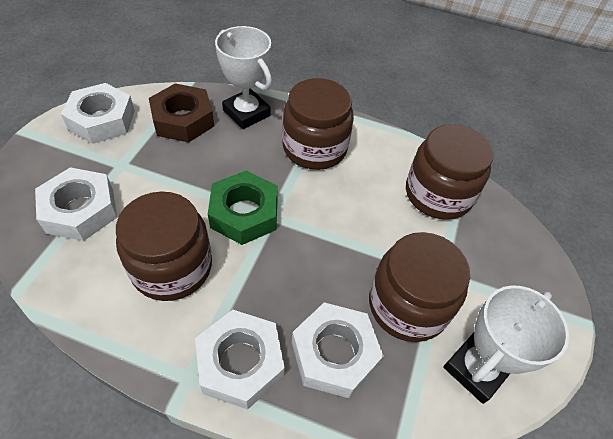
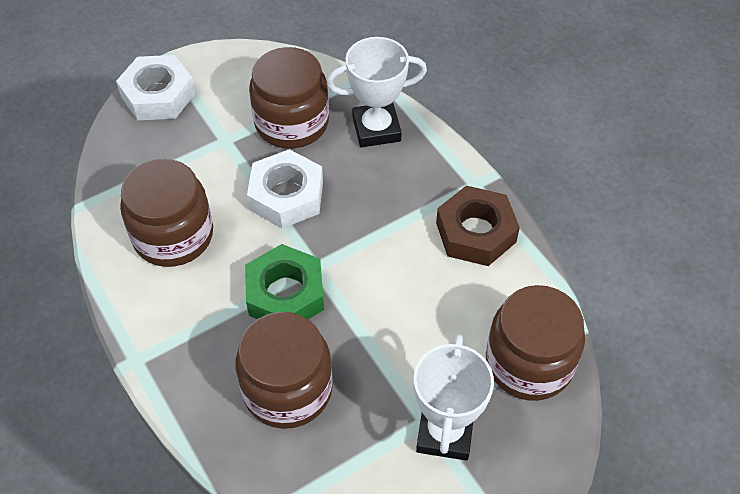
white nut: [35,167,117,241] [61,83,135,144] [195,310,285,409] [292,302,384,398] = 4 -> [116,55,196,120] [247,149,323,229] = 2

